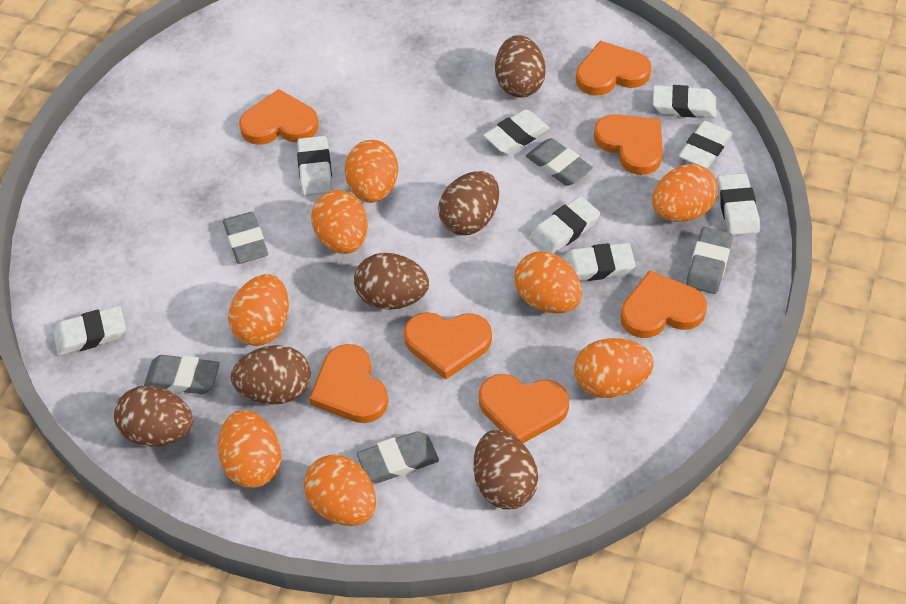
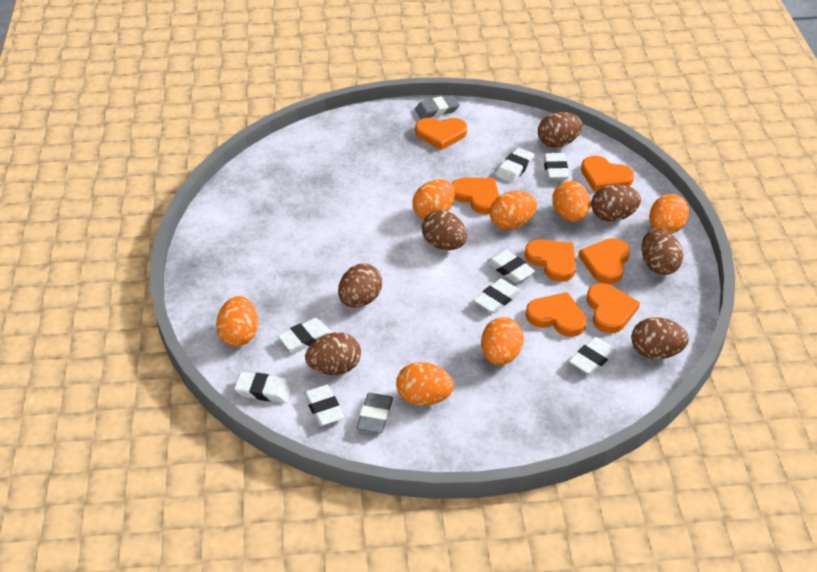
brown egg: [114,386,193,447] [231,345,311,404] [354,253,429,310] [438,171,499,235] [473,430,538,509] [495,35,546,98] = 6 -> [305,332,361,375] [338,264,382,308] [422,210,467,250] [538,112,582,148] [591,184,641,222] [631,317,689,359] [642,229,683,275] = 7
grey eraser: [144,355,220,394] [223,212,268,264] [357,431,439,483] [526,138,593,186] [686,227,733,294] = 5 -> [356,393,393,433] [415,95,460,119] = 2
orange egg: [218,410,282,488] [228,274,289,346] [304,455,376,526] [311,190,368,254] [345,140,398,203] [514,252,582,313] [574,338,654,398] [652,164,718,222] = 8 -> [216,296,258,347] [396,362,454,406] [412,179,455,219] [481,317,524,365] [490,191,537,230] [552,181,591,222] [649,194,689,234] = 7

